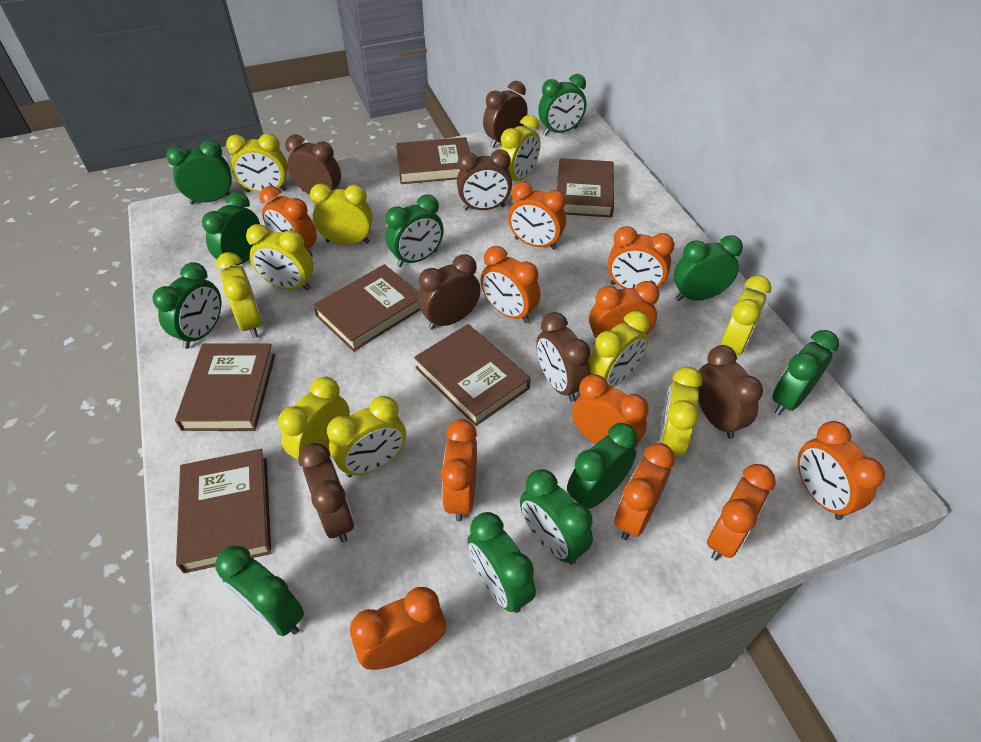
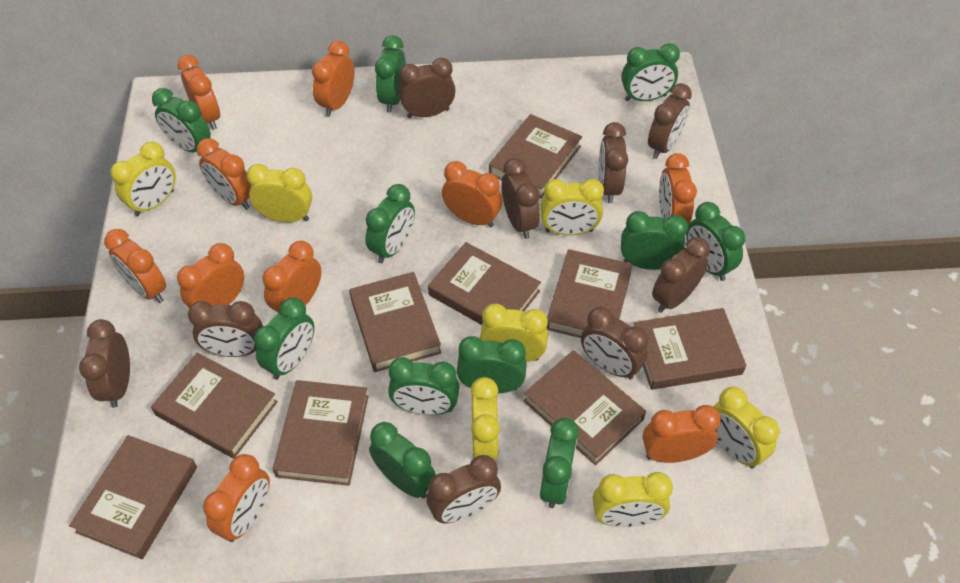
brown book: [175,344,275,431] [176,449,271,573] [313,264,420,352] [396,137,470,184] [414,324,530,426] [557,158,614,217] = 6 -> [69,435,197,559] [151,353,278,459] [273,380,369,486] [349,272,441,372] [428,242,541,325] [489,114,582,198] [523,350,646,465] [547,249,633,338] [634,308,746,390] = 9
brown clock: [285,135,341,194] [298,443,354,543] [418,254,481,330] [457,149,512,210] [483,81,528,148] [536,312,591,402] [698,345,763,439] = 7 -> [79,319,130,408] [188,301,263,357] [399,58,456,118] [426,455,501,524] [502,158,540,239] [581,307,648,379] [599,122,628,203] [648,83,692,159] [652,237,710,313] = 9
orange clock: [260,186,317,257] [350,587,446,670] [441,419,477,521] [481,246,540,323] [508,182,566,250] [572,374,649,446] [589,281,660,346] [607,226,675,288] [614,443,675,540] [707,464,776,561] [798,421,885,520] = 11 -> [104,229,166,303] [177,55,220,130] [177,243,244,308] [197,138,251,210] [203,454,270,542] [263,241,321,313] [312,41,354,116] [442,161,502,228] [643,405,721,463] [659,153,697,225] = 10
yellow clock: [216,252,262,338] [226,133,288,193] [246,224,313,291] [278,377,350,460] [310,183,373,245] [327,396,406,477] [501,115,541,181] [589,311,650,387] [657,367,702,457] [720,275,771,355] = 10 -> [110,142,176,216] [247,164,312,222] [470,377,500,461] [480,304,548,362] [541,179,604,236] [593,472,673,527] [713,387,780,468] = 7

